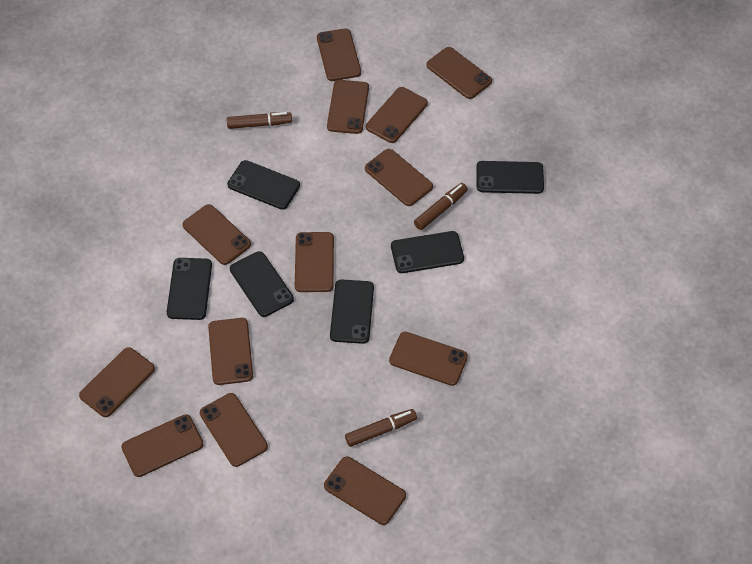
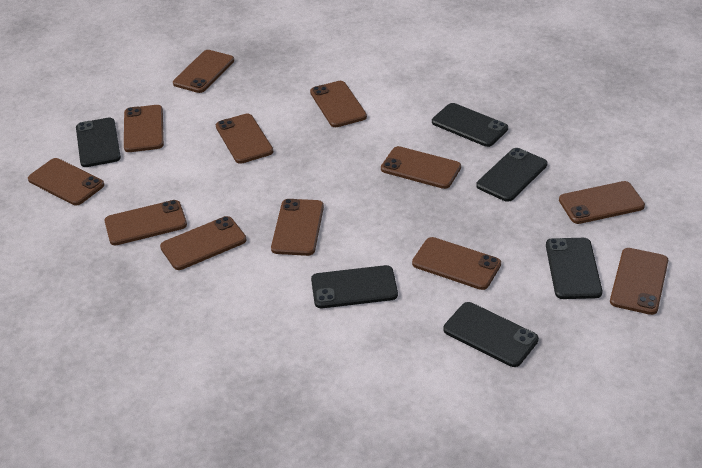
brown marker: [227,112,292,129] [345,409,417,447] [414,183,468,230] = 3 -> none = 0
brown phone: [79,347,155,417] [121,414,203,477] [182,204,251,265] [200,393,268,467] [208,318,253,385] [295,232,334,292] [317,28,361,81] [324,457,406,525] [327,80,369,134] [365,149,433,206] [366,87,428,143] [389,332,468,386] [426,47,492,99] = 13 -> [28,158,104,205] [105,200,187,245] [124,105,164,152] [160,216,247,270] [173,50,234,93] [216,114,273,164] [271,199,324,256] [310,81,367,127] [381,146,461,189] [412,237,501,290] [559,181,645,224] [610,248,668,315] = 12

